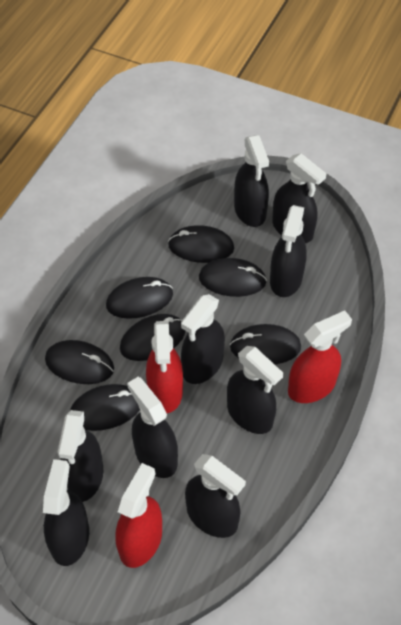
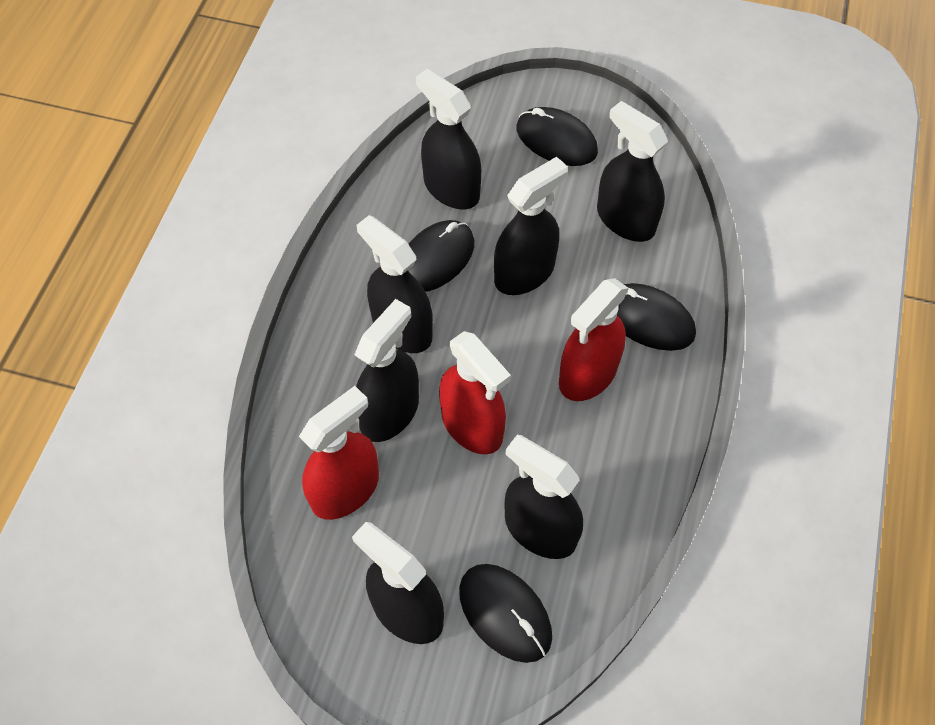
black mouse: [45,340,114,384] [70,384,140,431] [106,277,173,319] [120,314,185,361] [168,225,234,263] [199,258,267,297] [230,324,301,365] = 7 -> [408,220,474,292] [459,564,552,663] [516,107,598,166] [617,283,696,351] = 4
black spray bottle: [43,459,89,566] [57,410,103,502] [127,377,178,478] [181,294,225,384] [185,454,246,538] [227,346,284,434] [234,135,269,227] [270,205,307,297] [272,153,327,243] = 9 -> [352,522,444,644] [354,299,419,442] [356,215,433,353] [416,69,481,209] [494,157,568,295] [504,435,583,559] [597,101,668,242] = 7

